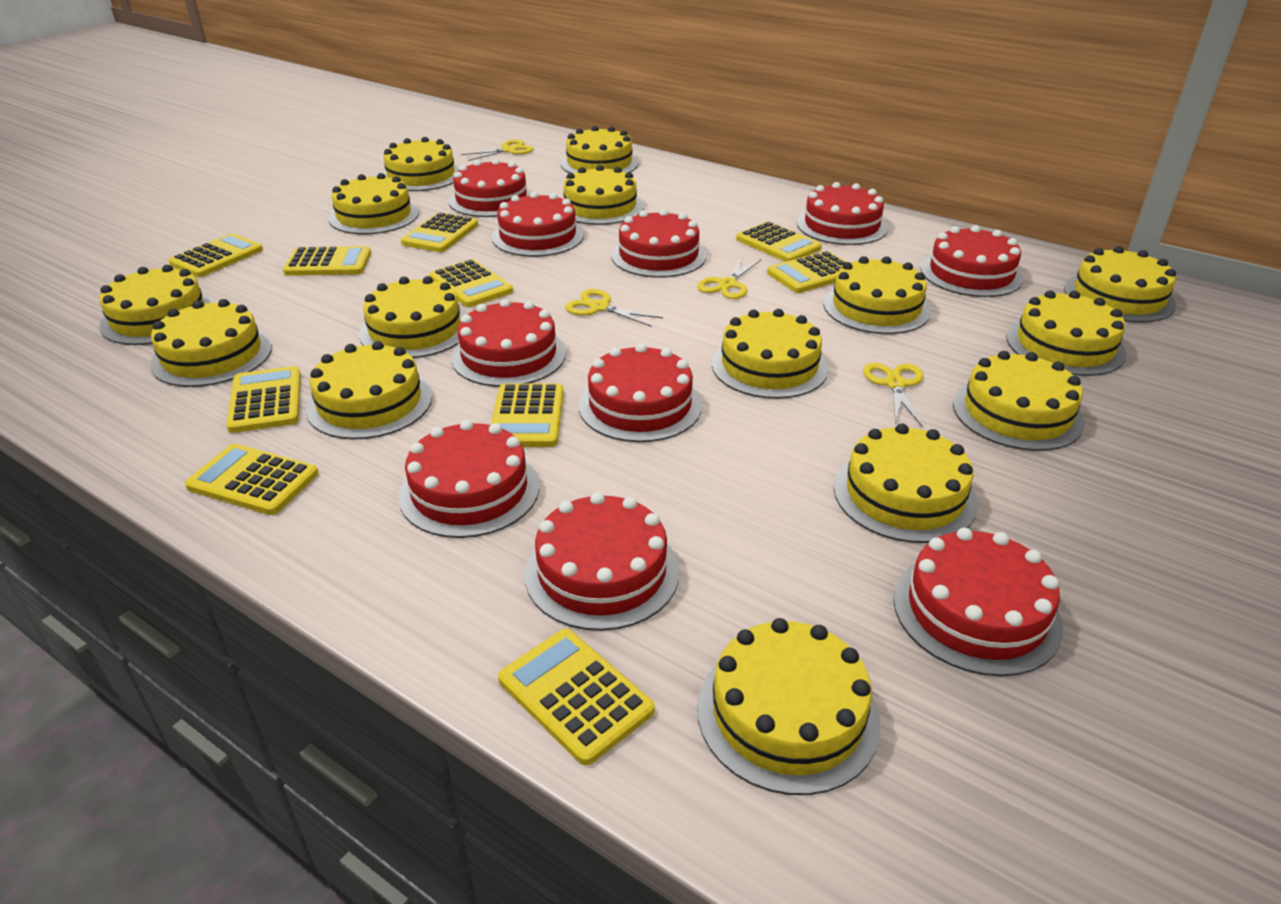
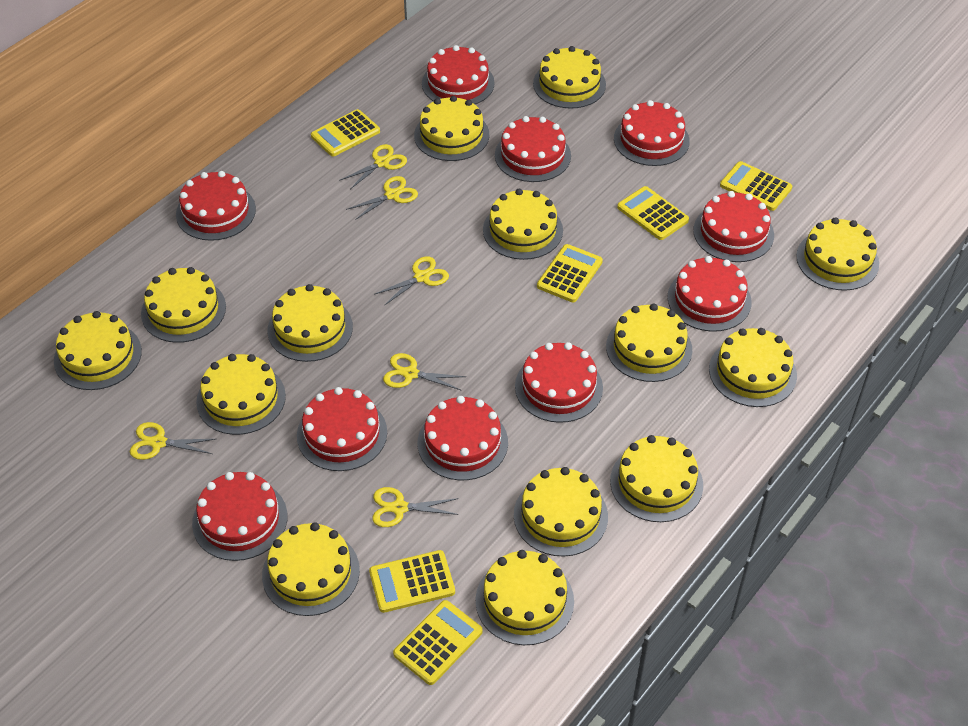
yellow cake: [99,265,214,345] [150,299,272,387] [306,341,432,439] [329,173,419,234] [359,276,466,358] [383,137,459,191] [561,126,639,173] [563,165,644,225] [697,618,880,795] [712,309,829,399] [823,256,931,334] [834,423,978,543] [953,351,1084,451] [1007,290,1126,376] [1064,246,1176,323] = 15 -> [54,311,142,390] [141,267,226,343] [196,354,286,435] [262,522,360,616] [268,284,353,362] [414,96,489,161] [475,550,574,645] [483,189,563,260] [514,467,608,557] [533,46,606,109] [606,303,692,382] [610,435,703,522] [709,328,797,407] [796,218,879,291] = 14
yellow calculator: [169,233,263,277] [185,444,318,515] [226,366,301,433] [283,246,371,276] [401,212,478,252] [429,259,513,307] [491,383,564,447] [498,629,655,766] [736,221,822,262] [767,251,846,293] = 10 -> [311,109,380,156] [369,550,455,613] [393,600,483,685] [537,244,603,303] [617,186,689,240] [720,161,792,211] = 6
yellow scissors: [461,139,534,161] [565,289,663,327] [697,256,762,299] [863,363,923,428] = 4 -> [130,422,216,460] [339,144,407,189] [346,176,418,220] [372,487,459,527] [375,256,449,306] [383,353,466,391] = 6

